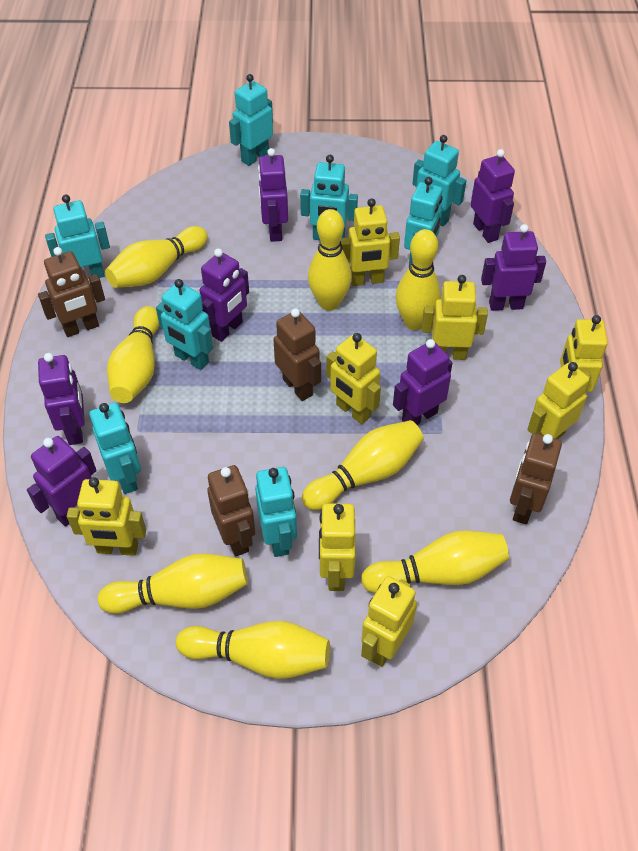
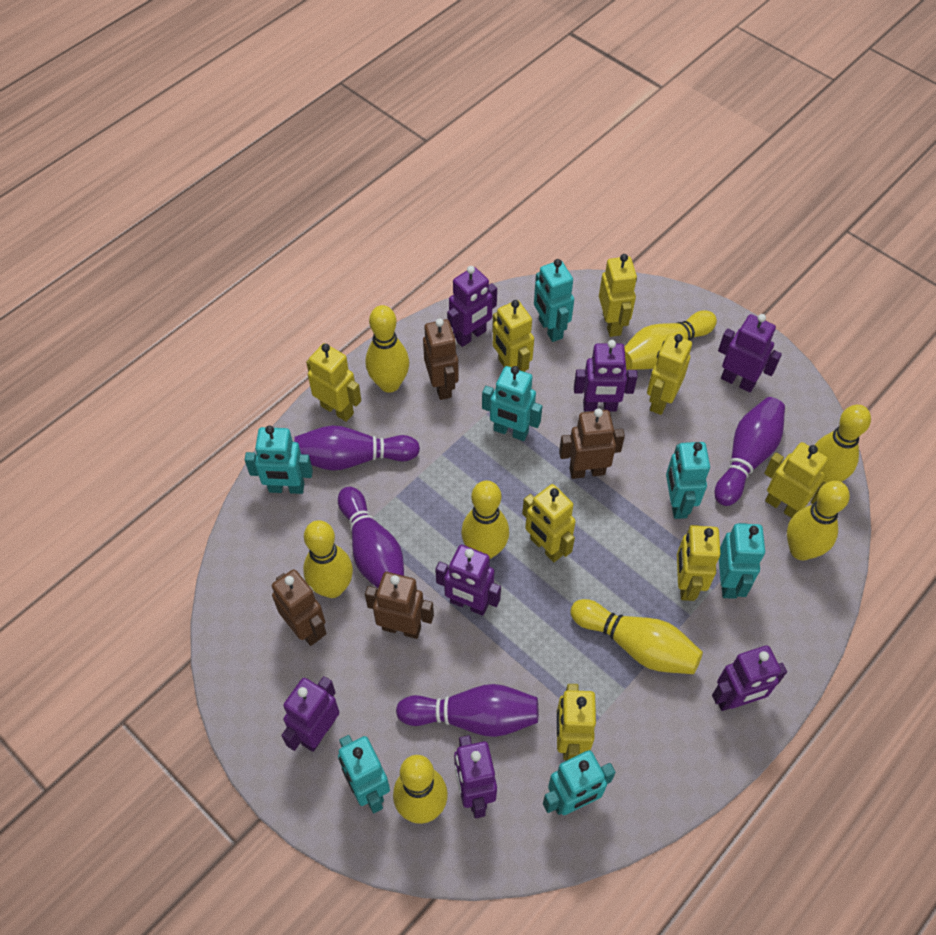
purple bowling pin: none = 0 -> [294,425,420,471] [338,487,404,588] [396,684,538,737] [715,397,785,506] = 4
turquoise robot: [45,194,110,278] [89,403,141,494] [156,279,213,370] [229,74,273,166] [255,467,297,557] [300,155,358,240] [404,177,443,265] [412,135,466,226] = 8 -> [245,425,313,494] [338,735,390,813] [482,366,542,441] [534,259,574,342] [543,750,616,815] [666,442,710,519] [719,523,765,599] = 7

